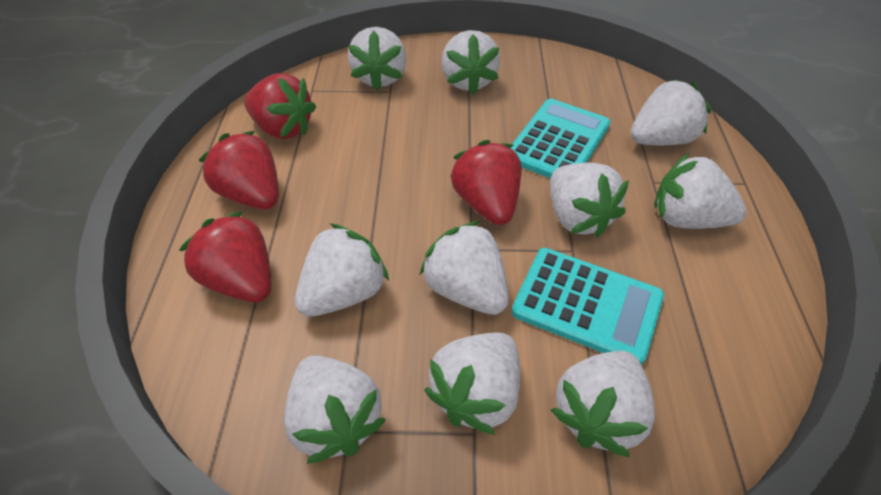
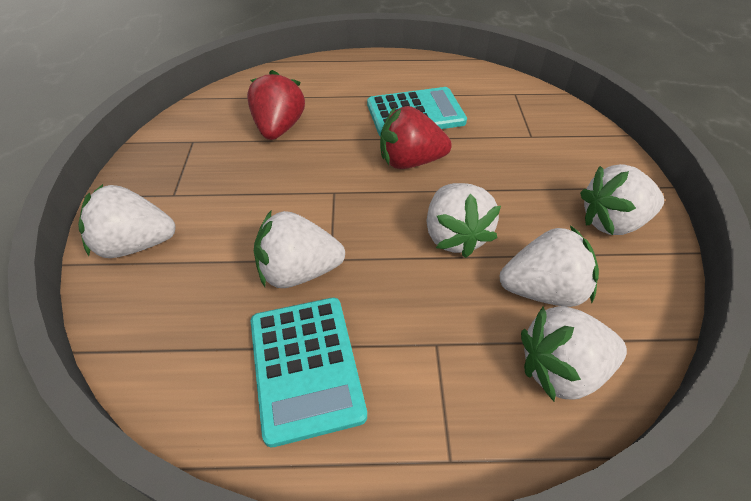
red strawberry: [179,211,271,302] [199,131,279,209] [244,73,316,139] [450,140,522,225] = 4 -> [247,70,305,140] [380,106,452,169] = 2
white strawberry: [284,355,386,464] [295,223,389,317] [348,27,407,91] [420,221,509,315] [424,332,520,435] [441,30,500,94] [550,163,629,238] [551,351,655,458] [630,79,711,145] [654,153,747,229] = 10 -> [78,184,176,258] [254,211,345,288] [427,183,501,258] [500,225,599,307] [521,306,627,401] [580,164,664,235] = 6

